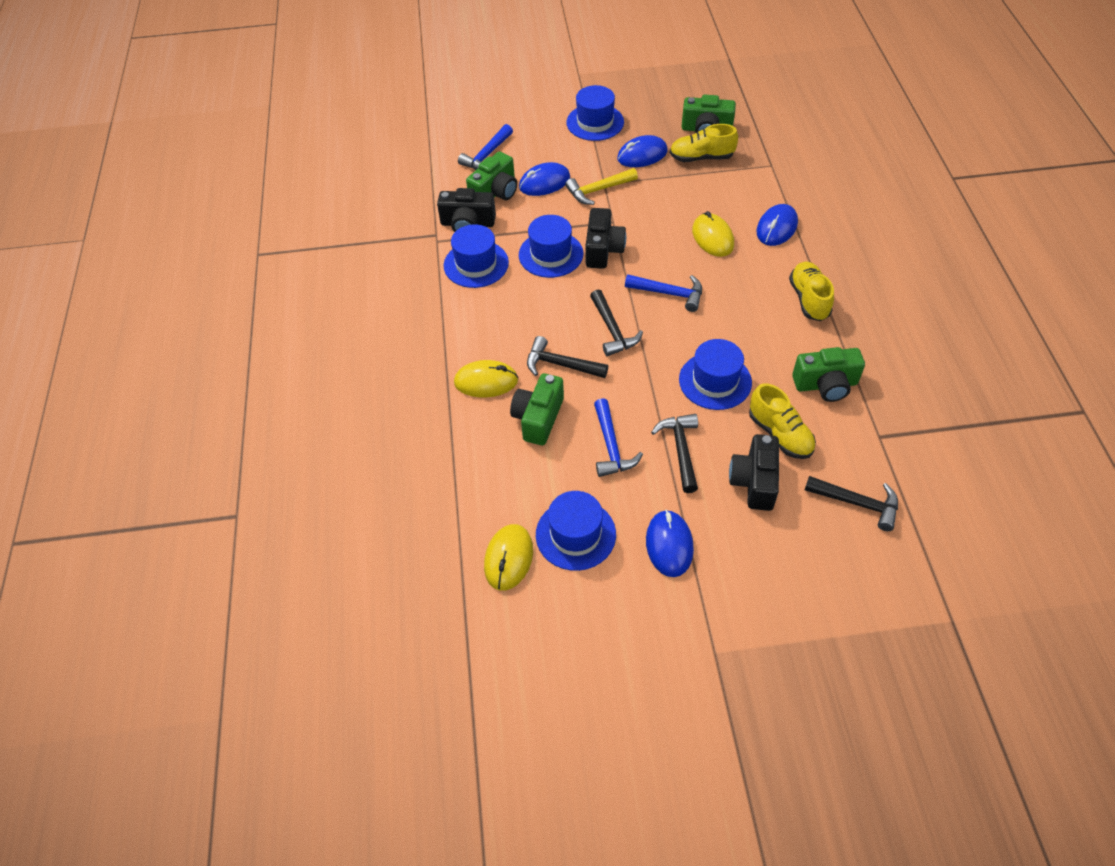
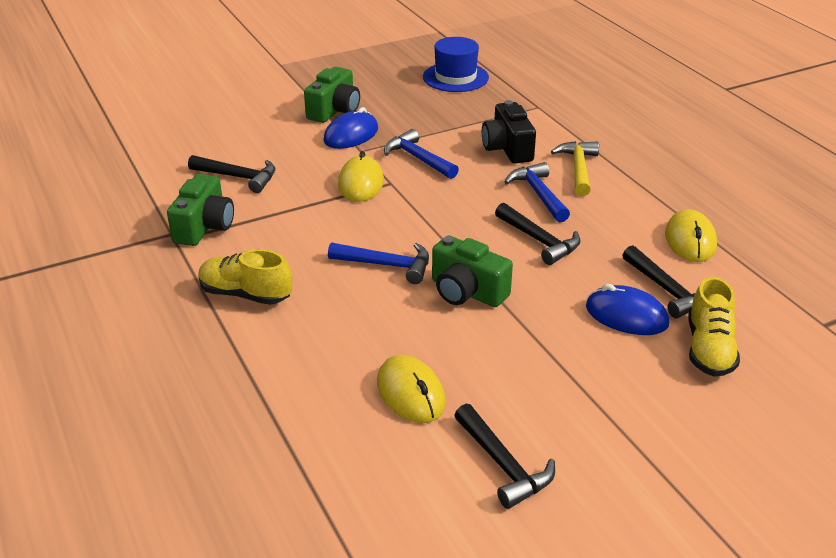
black camera: [437,188,496,232] [585,208,626,269] [729,434,779,511] = 3 -> [482,100,536,163] = 1
blue hat: [444,224,509,288] [519,215,583,278] [536,491,616,571] [566,85,624,141] [679,339,752,410] = 5 -> [423,37,489,92] = 1
blue mouse: [519,162,570,196] [617,135,668,167] [646,510,694,577] [756,204,798,246] = 4 -> [323,107,378,149] [586,284,669,335] = 2
green camera: [466,151,517,200] [510,373,564,445] [681,95,736,133] [792,347,865,402] = 4 -> [167,174,234,246] [304,67,360,123] [432,236,513,307] = 3
yellow shoe: [670,124,738,162] [749,383,816,459] [789,262,834,321] = 3 -> [198,249,292,305] [688,277,740,377] = 2

